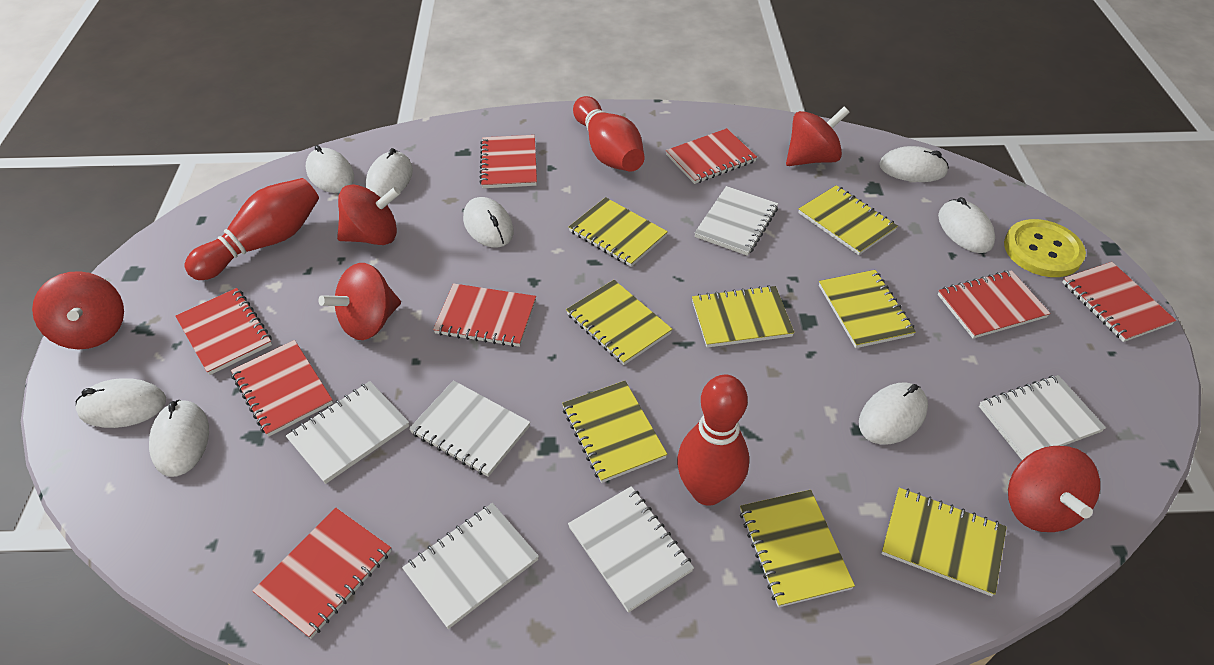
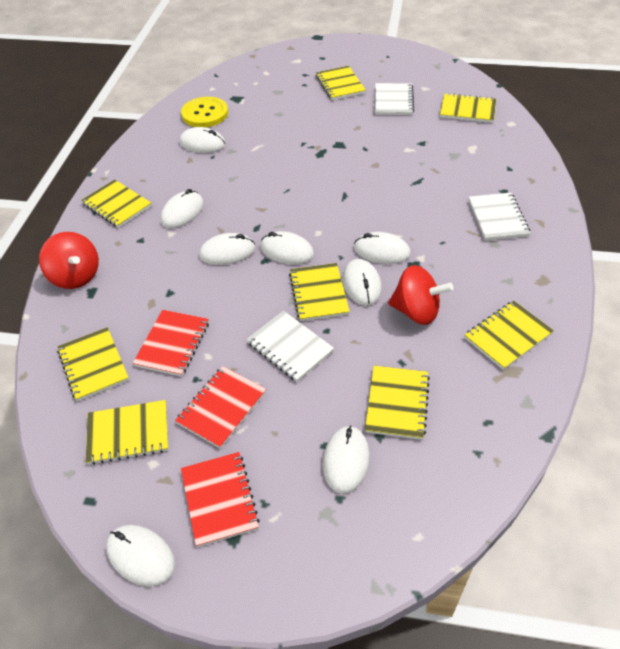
red bowling pin: [185,178,319,280] [573,96,645,172] [677,375,749,506] = 3 -> none = 0
red notebook: [175,288,272,375] [231,340,333,437] [253,507,392,639] [433,283,536,347] [479,135,537,188] [666,128,757,184] [938,270,1051,339] [1062,262,1176,342] = 8 -> [133,310,209,377] [175,366,266,449] [181,452,260,547] = 3
red spinning top: [32,271,124,349] [319,263,401,340] [337,184,401,245] [786,107,850,166] [1008,446,1100,532] = 5 -> [39,232,99,289] [388,265,453,325] = 2
white notebook: [286,381,409,484] [402,503,539,629] [409,380,531,477] [568,486,694,613] [695,186,778,256] [979,375,1106,460] = 6 -> [246,311,334,382] [375,83,414,115] [469,193,530,241] = 3

